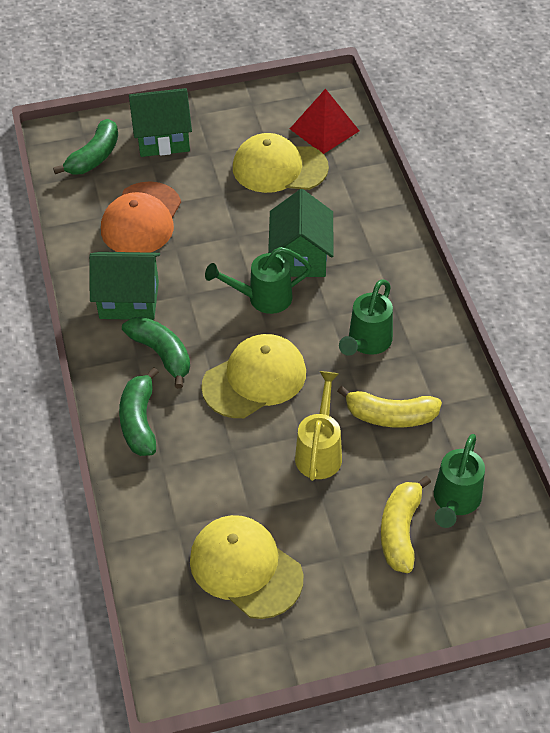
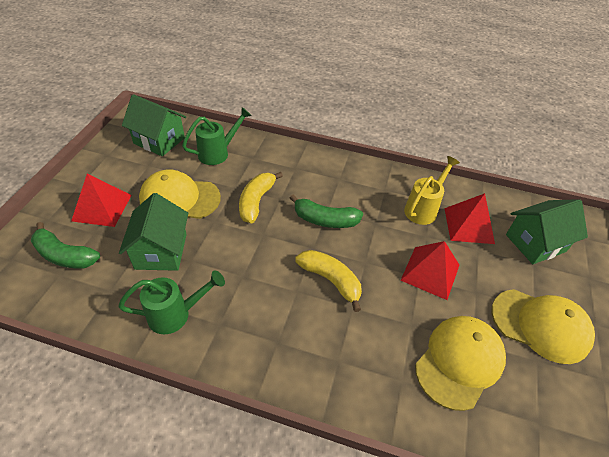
green banana: [53,119,118,175] [119,367,159,456] [122,317,190,389] = 3 -> [31,222,100,269] [290,195,363,228] = 2
green watering can: [205,247,312,314] [339,280,393,356] [434,434,485,528] = 3 -> [118,271,225,334] [182,107,252,165] = 2
orange cap: [101,181,181,253] = 1 -> none = 0
red pyramid: [290,89,359,154] = 1 -> [71,174,132,227] [400,241,459,300] [444,193,495,244] = 3

